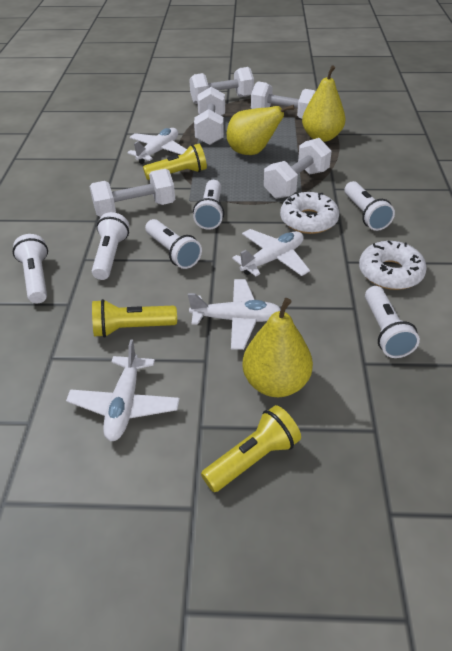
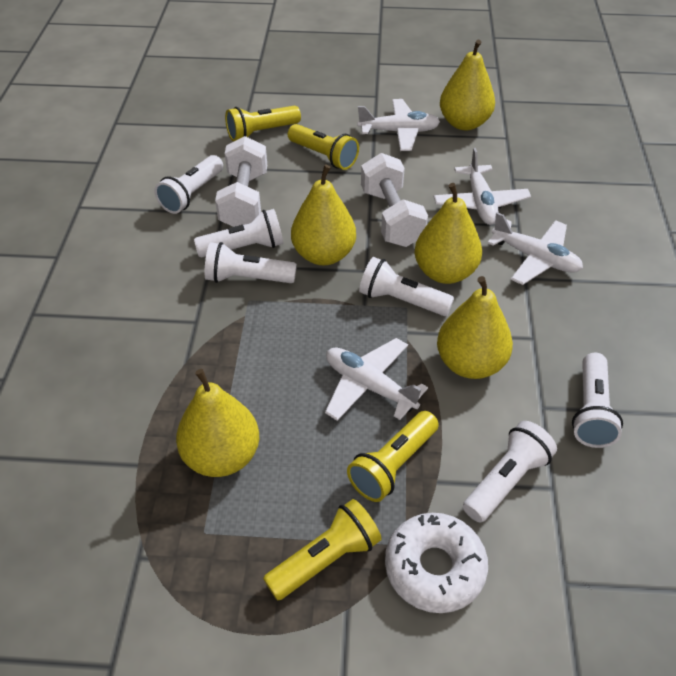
white donut: [280,192,339,234] [359,241,427,290] = 2 -> [385,513,488,613] = 1
white dumbbell: [89,169,175,217] [189,67,254,104] [194,87,225,145] [251,82,316,119] [264,138,332,199] = 5 -> [215,136,267,227] [361,153,428,247] = 2
yellow flashlight: [92,299,177,338] [143,144,207,180] [201,405,301,492] = 3 -> [225,106,301,142] [263,499,382,600] [288,124,359,170] [347,411,439,502] = 4
yellow pear: [227,105,294,155] [243,298,313,397] [302,65,346,142] = 3 -> [176,369,259,477] [291,165,356,265] [415,183,482,284] [437,276,513,379] [440,40,495,130] = 5

